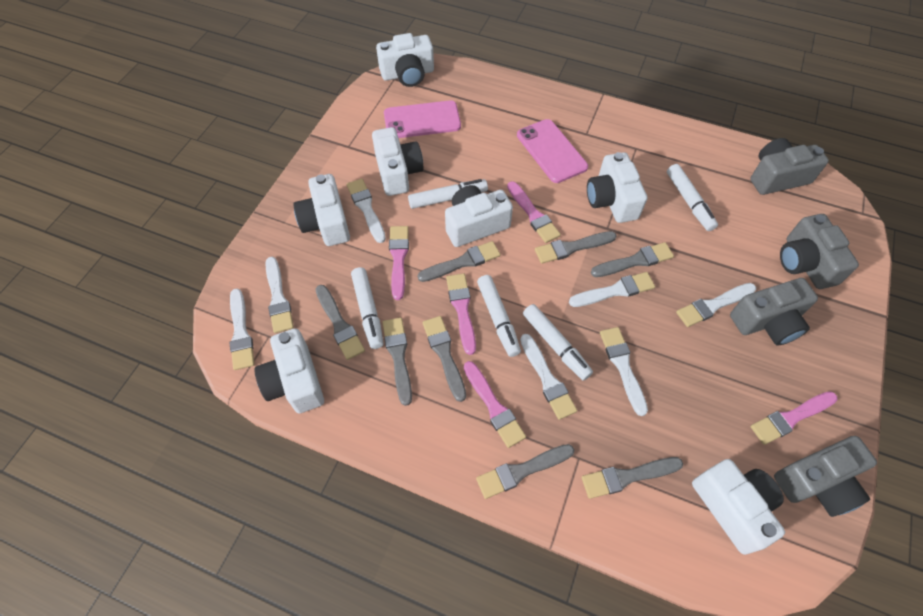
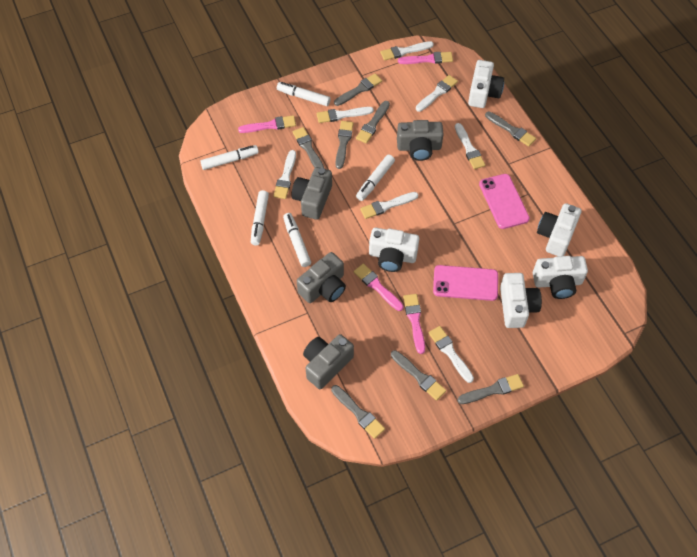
pink brush: [389,226,409,300] [446,274,476,355] [464,361,526,448] [507,181,561,243] [750,391,837,445] = 5 -> [238,115,296,133] [354,264,403,311] [398,52,453,64] [403,294,425,354] = 4
white camera: [254,328,324,413] [293,174,350,246] [372,127,423,196] [376,33,434,87] [445,185,513,247] [587,152,647,223] [692,459,785,555] = 7 -> [369,228,419,272] [468,60,504,108] [500,273,542,328] [533,256,588,299] [537,203,581,256] = 5

